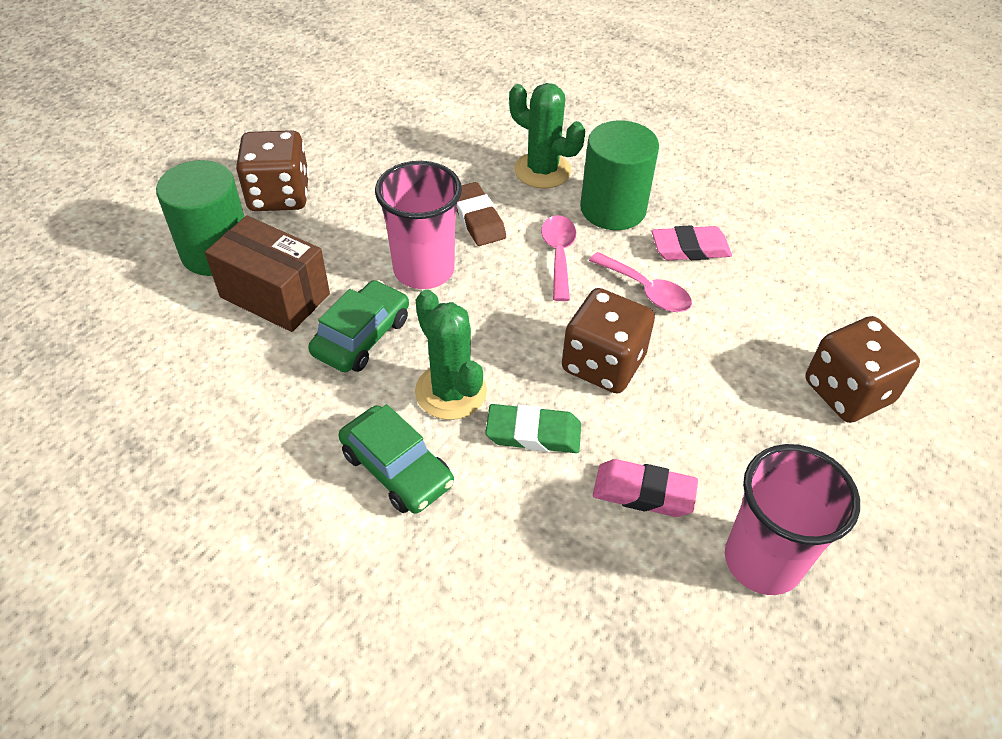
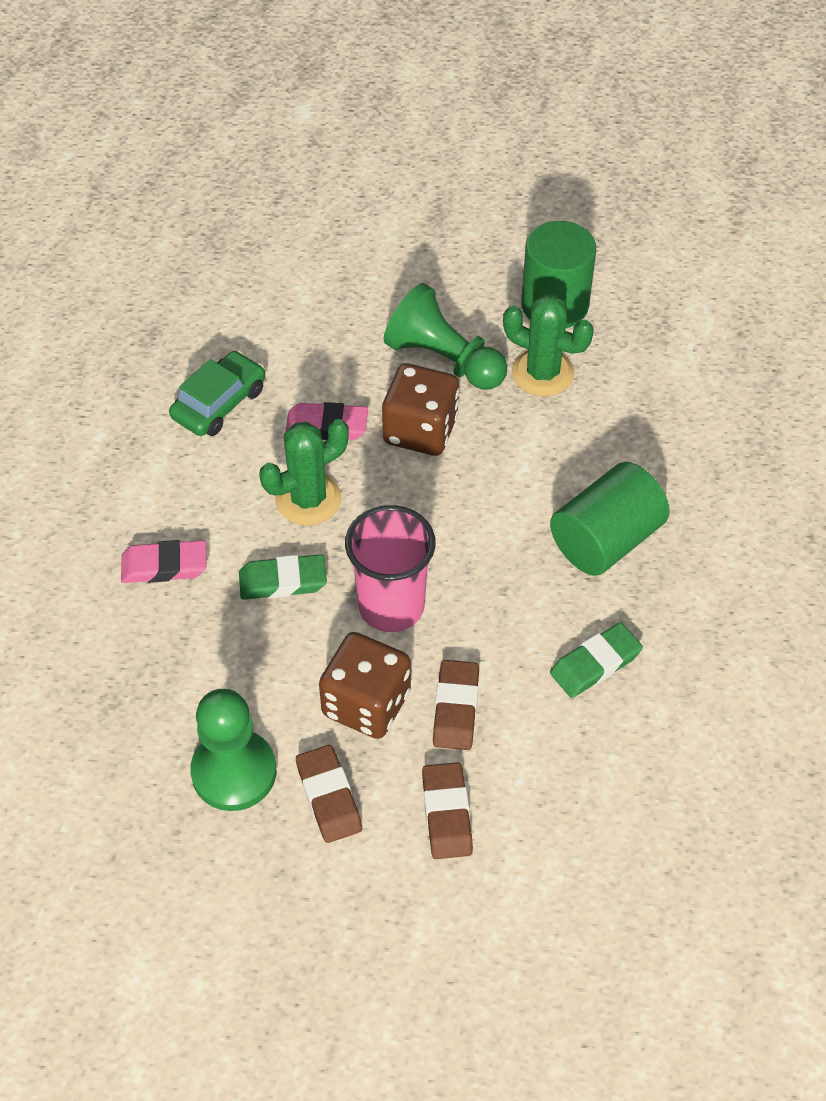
brown box: [205,216,330,332] = 1 -> none = 0
brown dice: [236,130,309,211] [562,288,655,394] [805,316,920,423] = 3 -> [319,632,411,739] [382,363,459,456] = 2
brown eraser: [456,182,506,246] = 1 -> [296,745,362,843] [422,762,473,859] [433,660,479,750] = 3
green car: [308,280,409,372] [339,404,454,514] = 2 -> [169,351,265,436] = 1
green eraser: [485,404,581,453] = 1 -> [239,555,327,600] [550,622,643,698] = 2
green pawn: none = 0 -> [190,689,276,811] [384,283,507,390] = 2
pink cup: [375,161,462,289] [725,444,860,595] = 2 -> [345,505,436,632] = 1
pink spoon: [541,215,576,301] [589,252,692,312] = 2 -> none = 0

